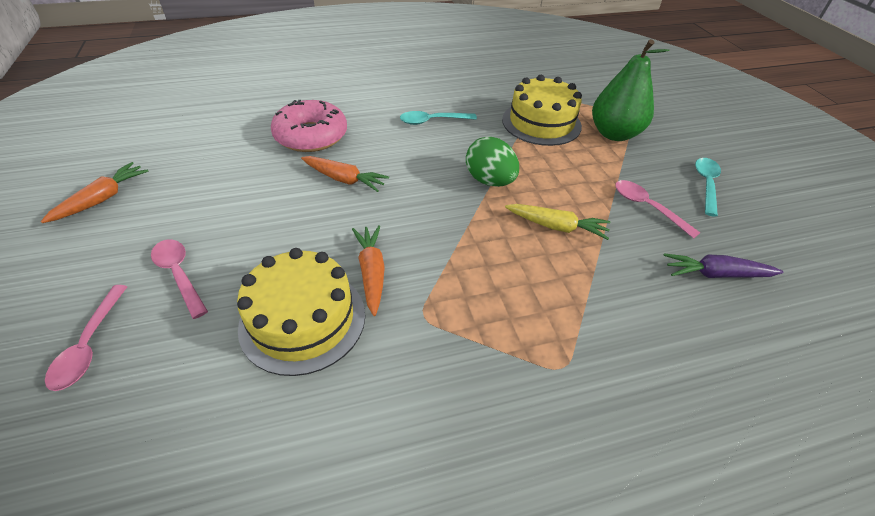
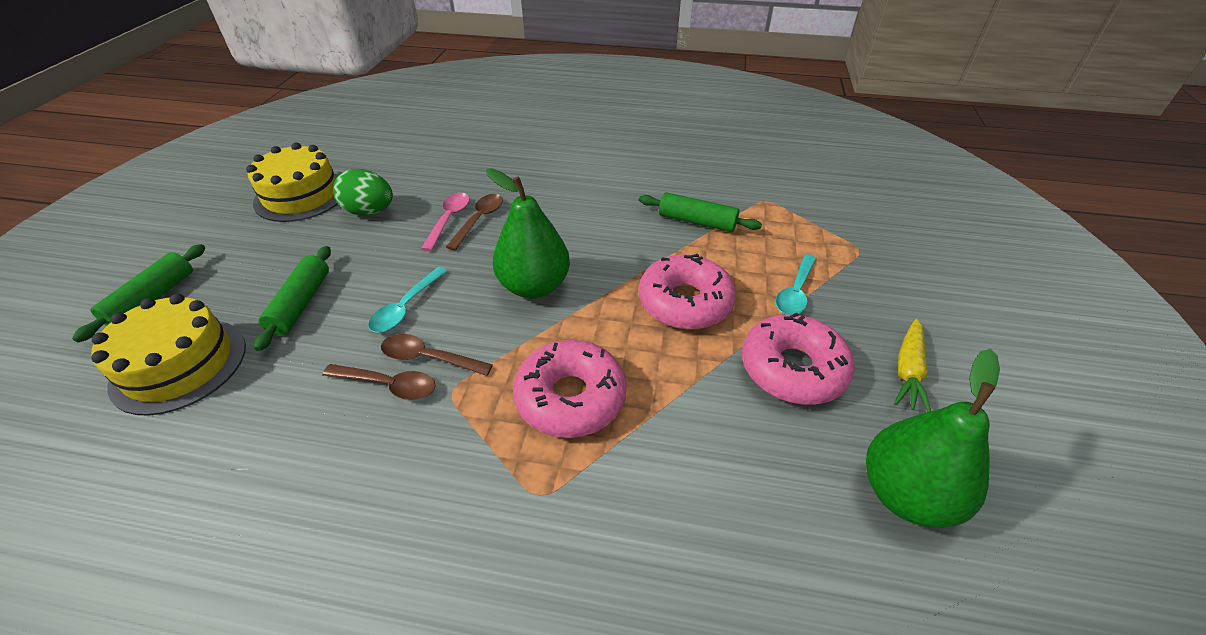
brown spoon: none = 0 -> [322,364,436,400] [381,334,493,376] [446,194,503,250] = 3
green pear: [592,39,669,141] = 1 -> [486,168,570,298] [866,349,1000,528] = 2
green rolling pin: none = 0 -> [72,244,205,342] [254,246,331,351] [639,192,762,232] = 3
orange carrot: [40,162,148,223] [301,156,389,192] [352,225,385,316] = 3 -> none = 0
pink donut: [271,100,347,152] = 1 -> [513,340,627,438] [639,254,736,329] [742,312,855,405] = 3
pink spoon: [45,285,128,391] [151,240,208,319] [615,180,700,239] = 3 -> [421,193,469,251] = 1
purple carrot: [663,253,783,278] = 1 -> none = 0

